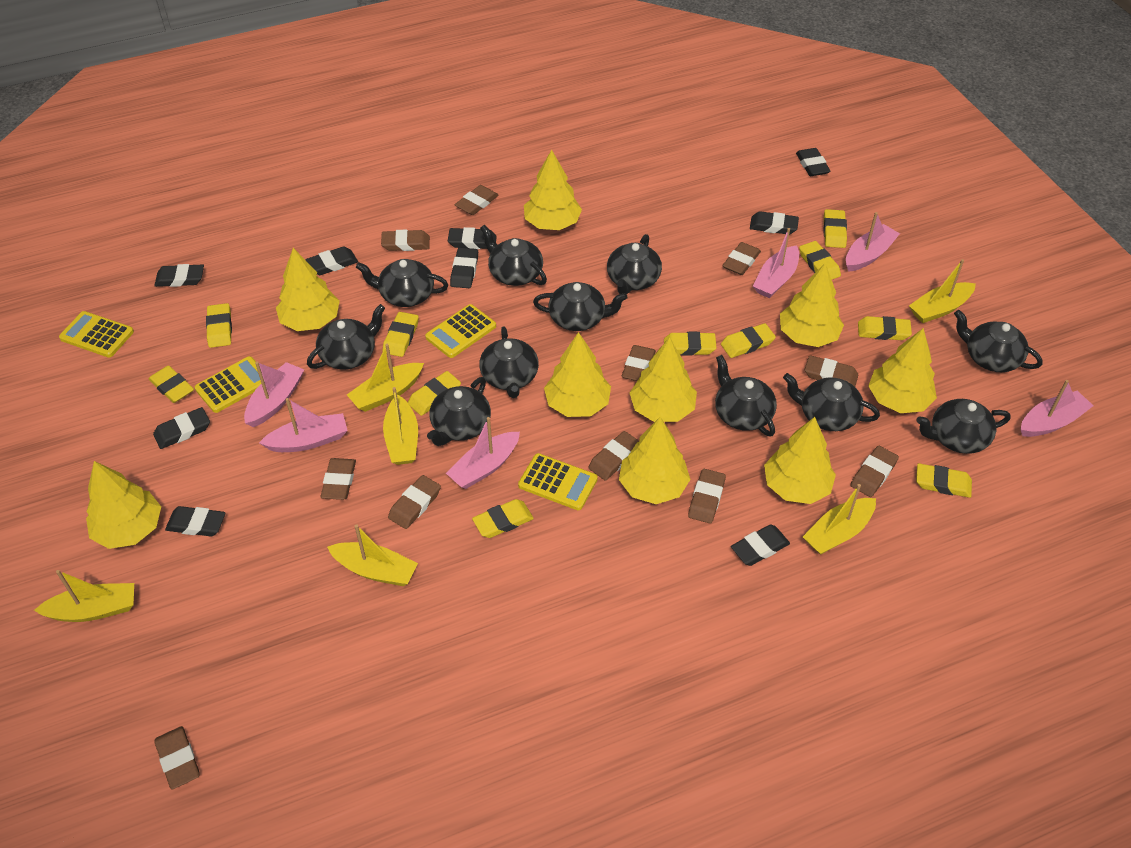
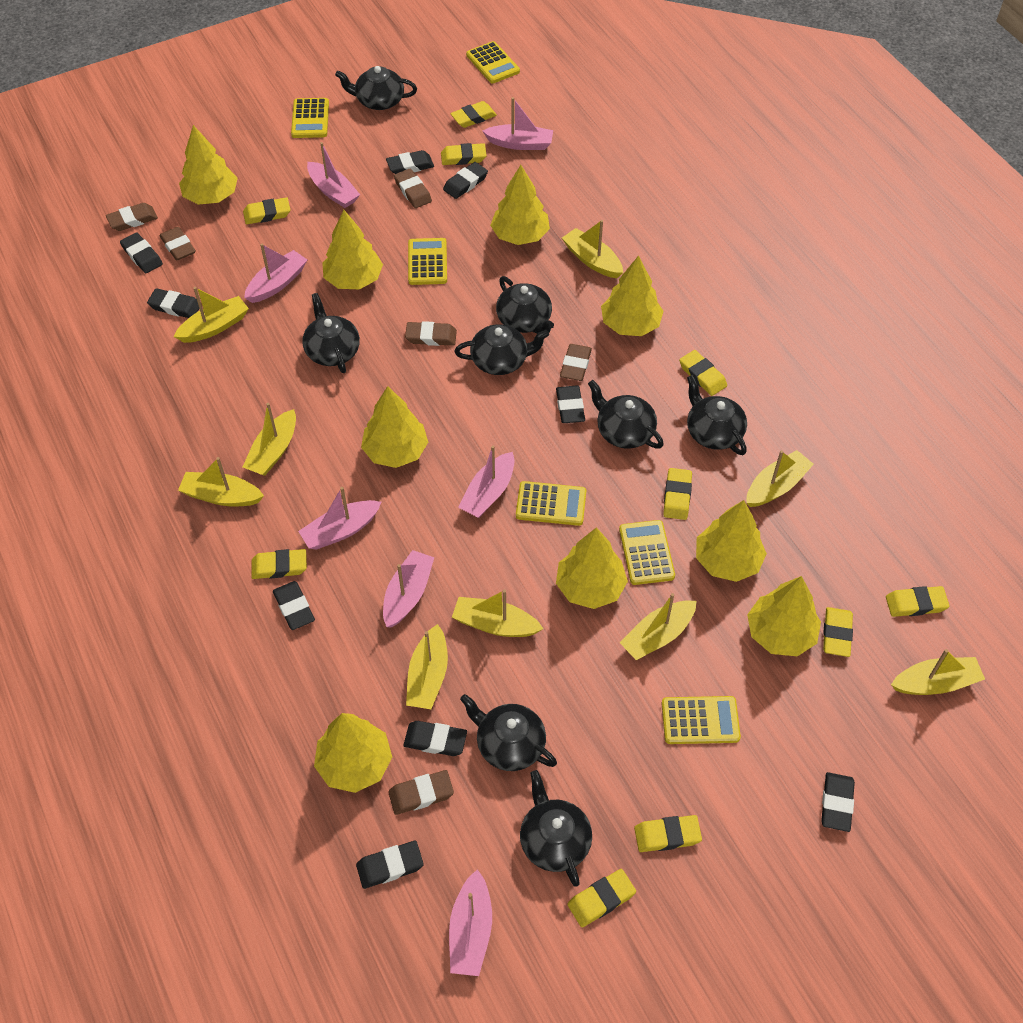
black teapot: [307,304,385,370] [356,259,448,307] [427,377,491,446] [479,327,539,398] [480,225,547,286] [533,282,627,331] [607,234,662,294] [715,355,777,437] [783,373,880,431] [916,399,1010,454] [954,310,1043,372] = 11 -> [302,293,360,373] [335,66,417,110] [455,324,549,375] [460,694,557,771] [496,276,554,334] [520,770,592,887] [588,380,664,449] [687,375,747,455] = 8
brown eraser: [155,726,200,790] [320,458,356,500] [381,230,430,251] [388,475,441,529] [454,185,499,215] [588,431,639,481] [622,345,656,381] [688,469,726,523] [722,242,761,275] [805,355,858,387] [850,446,899,497] = 11 -> [106,203,158,231] [159,227,196,261] [388,770,454,815] [394,169,432,208] [405,321,457,346] [560,344,592,381] = 6
pink boat: [244,362,304,427] [259,398,348,452] [446,417,520,489] [753,228,799,298] [846,212,900,272] [1021,380,1093,437] = 6 -> [244,244,307,303] [298,487,382,550] [307,142,360,208] [383,550,434,628] [449,869,492,976] [458,446,515,518] [483,97,553,150] = 7
yellow boat: [34,570,134,622] [327,525,418,586] [347,344,424,412] [383,387,418,465] [803,484,876,555] [909,259,976,323] = 6 -> [174,287,249,343] [178,457,264,506] [243,403,296,476] [406,624,448,709] [452,589,544,637] [562,220,623,278] [620,593,697,660] [746,450,814,507] [891,649,985,695] = 9
yellow calculator: [59,311,134,357] [195,356,261,413] [425,304,496,358] [518,453,598,510] = 4 -> [291,98,329,138] [408,238,447,285] [466,41,520,83] [516,481,586,526] [619,520,675,585] [662,696,741,744] = 6
yellow eraser: [149,366,194,403] [206,303,232,348] [382,312,419,357] [408,371,461,416] [472,499,534,538] [664,332,716,355] [721,323,776,358] [799,241,841,279] [823,209,847,248] [858,316,912,340] [916,463,972,498] = 11 -> [243,197,290,224] [251,549,307,579] [441,143,487,165] [450,101,497,128] [567,869,636,927] [634,815,702,852] [663,468,692,520] [679,350,727,396] [823,607,853,657] [886,586,949,617] = 10

